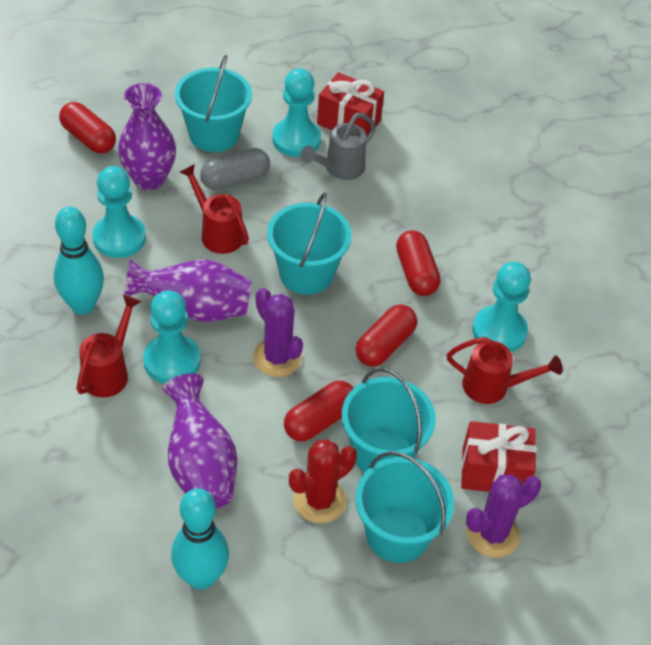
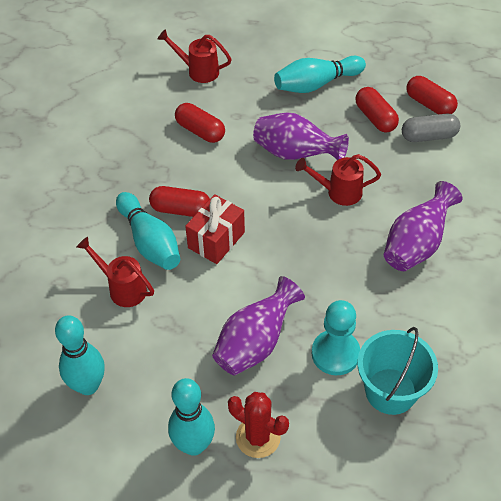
grey watering can: [301,113,376,180] = 1 -> none = 0
purple cactus: [253,288,303,377] [466,474,541,558] = 2 -> none = 0
red gift: [317,72,384,136] [461,421,536,492] = 2 -> [185,194,245,264] = 1
turquoise bowling pin: [54,206,104,315] [171,488,229,590] = 2 -> [55,315,105,395] [116,192,180,270] [168,378,215,456] [274,56,366,93] = 4
turquoise bucket: [175,55,252,152] [267,192,352,295] [341,368,436,473] [355,451,454,563] = 4 -> [357,327,438,415] = 1
turquoise pawn: [92,166,146,258] [143,290,201,384] [272,68,321,157] [472,262,531,352] = 4 -> [312,300,360,375] = 1

